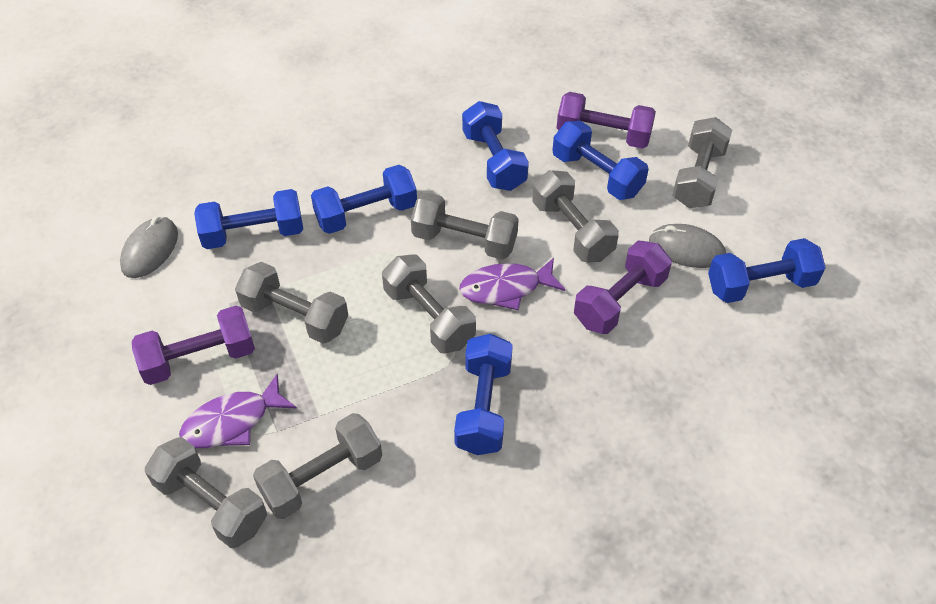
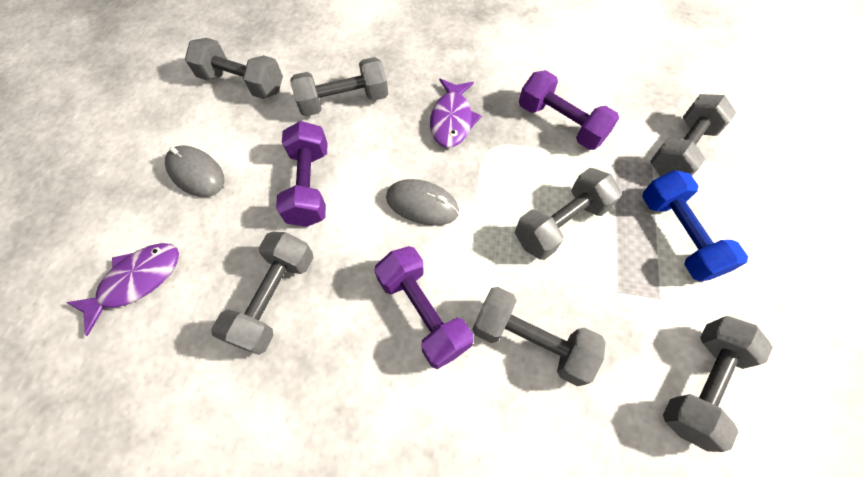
blue dumbbell: [194,189,303,249] [311,165,417,234] [454,334,513,455] [462,101,529,191] [552,121,649,200] [708,238,826,303] = 6 -> [642,170,748,282] = 1

